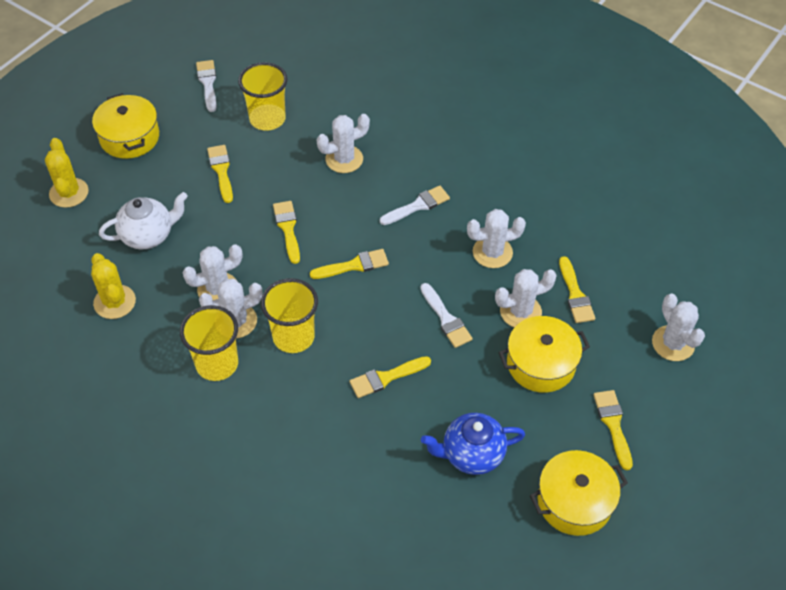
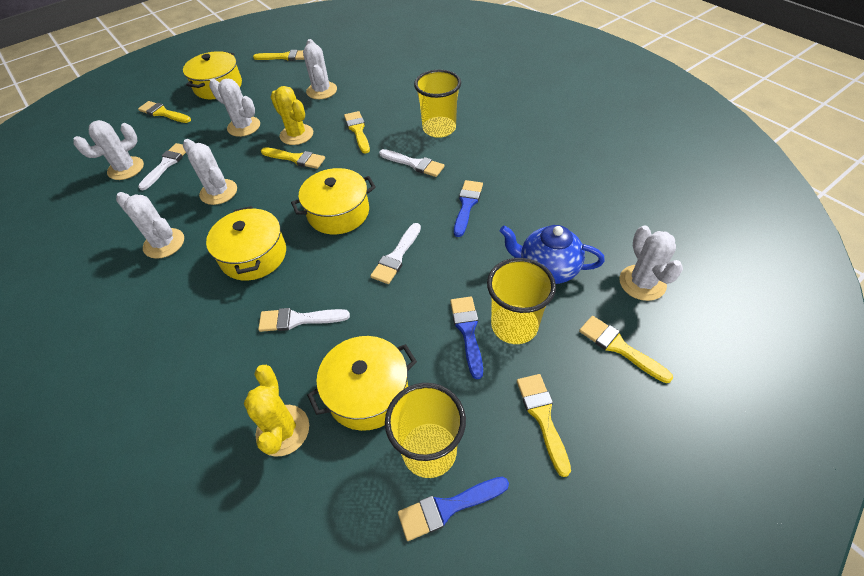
blue brush: none = 0 -> [398,477,509,541] [450,297,483,379] [454,180,483,237] = 3
white brush: [196,60,217,112] [380,186,450,225] [420,283,473,348] = 3 -> [138,143,186,190] [258,308,350,332] [370,223,421,284] [379,149,445,177] = 4
white teapot: [99,192,188,249] = 1 -> none = 0
yellow pot: [92,93,159,159] [498,316,590,393] [530,450,628,536] = 3 -> [183,51,242,99] [206,206,286,280] [291,168,376,234] [307,336,417,431] = 4

